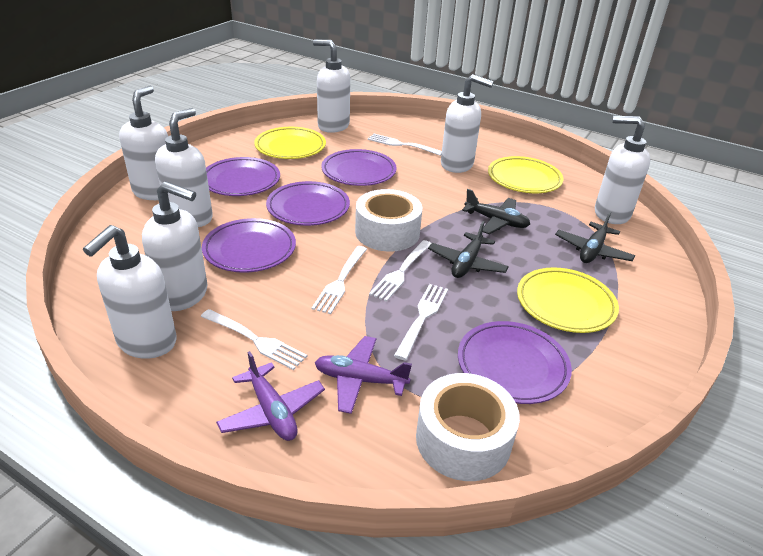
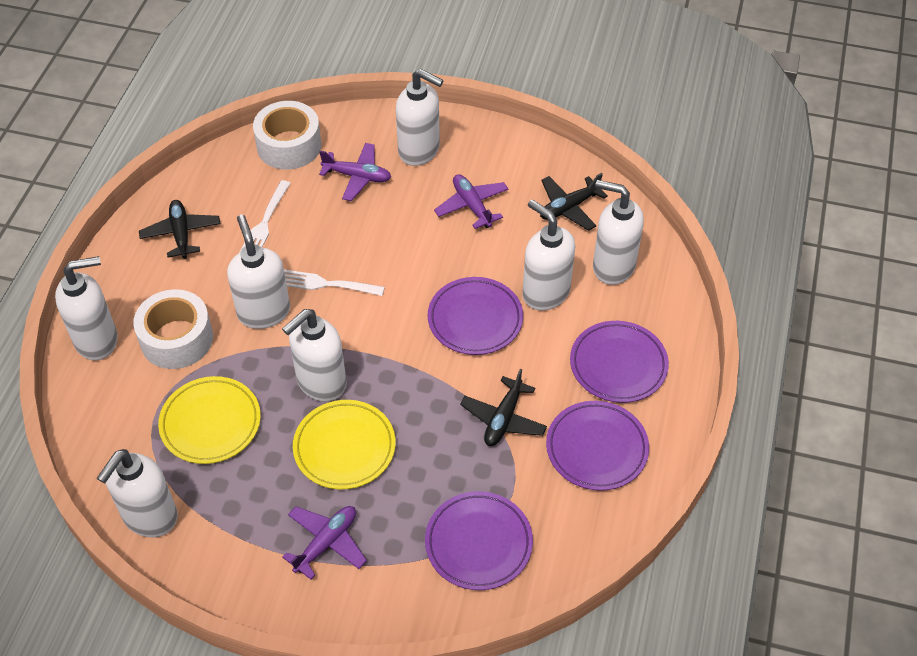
purple plane: [216,351,325,441] [315,336,412,414] = 2 -> [282,506,367,580] [319,143,391,201] [434,174,509,229] = 3
purple plate: [202,218,296,273] [206,157,280,196] [266,181,350,226] [321,149,397,186] [458,321,572,404] = 5 -> [425,491,533,590] [428,277,523,355] [546,401,649,491] [570,321,669,403] = 4
white fork: [201,309,307,370] [311,246,367,314] [368,134,442,156] [369,240,431,302] [394,284,448,361] = 5 -> [239,180,291,253] [284,270,385,296] = 2
yellow plate: [254,127,326,159] [488,156,563,193] [517,267,619,333] = 3 -> [158,376,261,464] [293,400,396,490] = 2

